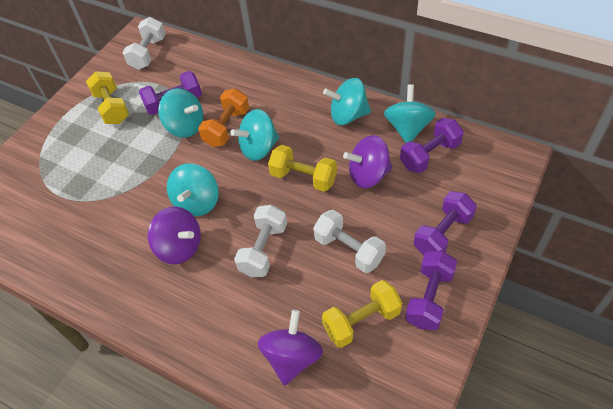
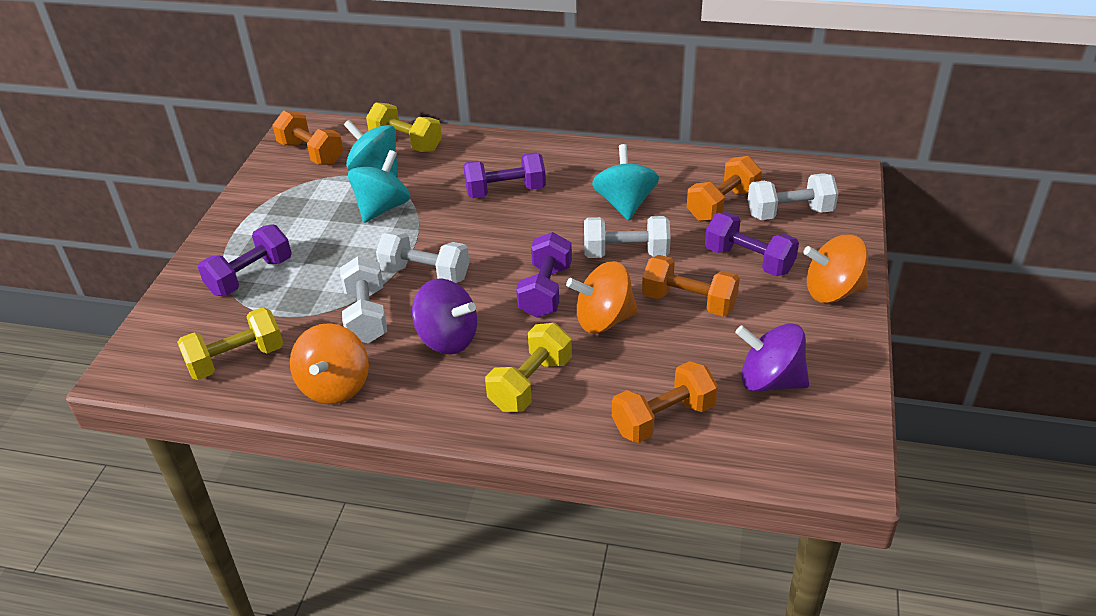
orange dumbbell: [198,88,249,147] = 1 -> [273,110,343,165] [612,361,718,443] [642,255,740,316] [687,156,762,221] = 4
orange spinning top: none = 0 -> [290,323,369,404] [566,261,638,333] [803,234,868,303] = 3
purple spinning top: [148,207,201,264] [258,310,323,386] [343,135,392,188] = 3 -> [412,278,477,354] [735,323,809,392] = 2
turquoise spinning top: [158,88,203,138] [167,164,219,216] [231,109,280,161] [323,78,371,125] [384,84,436,143] = 5 -> [344,120,398,177] [348,150,410,223] [592,144,659,221] = 3
white dumbbell: [122,17,166,70] [234,205,287,277] [313,210,386,273] = 3 -> [340,256,387,343] [376,231,470,283] [584,216,671,258] [748,173,839,220] = 4

